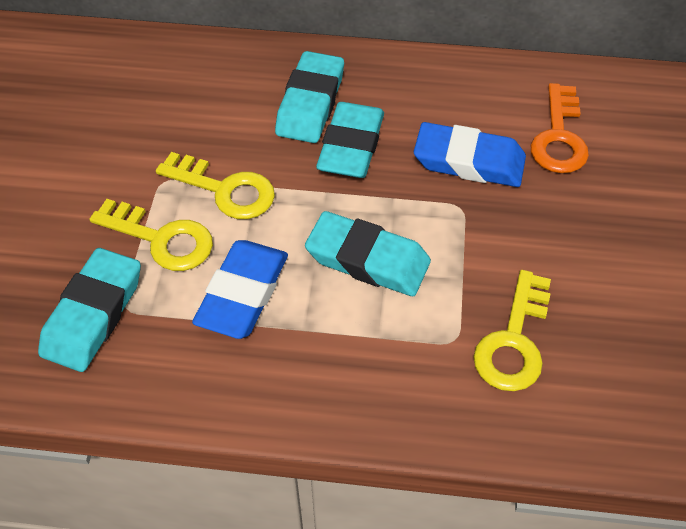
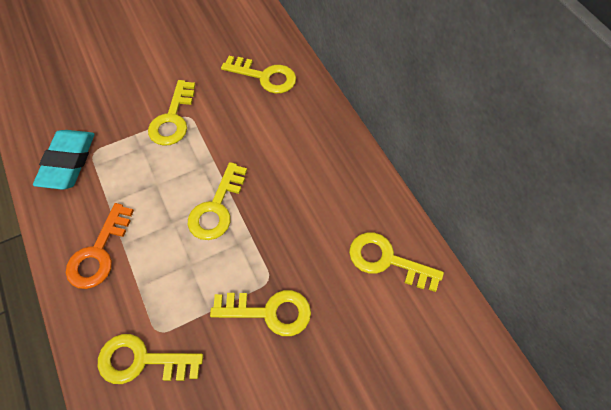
blue eraser: [192,240,288,339] [414,122,526,187] = 2 -> none = 0
turquoise eraser: [38,248,141,372] [275,51,344,143] [305,211,431,296] [316,102,384,178] = 4 -> [33,130,94,190] = 1
yellow key: [90,199,213,271] [156,152,275,219] [474,270,551,391] = 3 -> [98,334,203,384] [148,80,195,146] [188,162,247,240] [210,290,311,336] [221,56,296,94] [349,232,444,292] = 6

